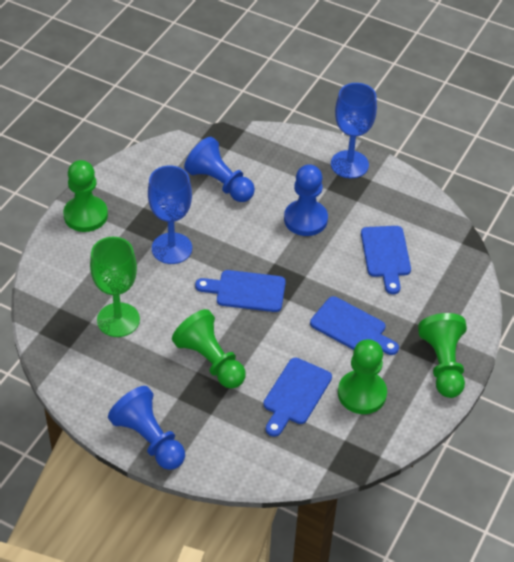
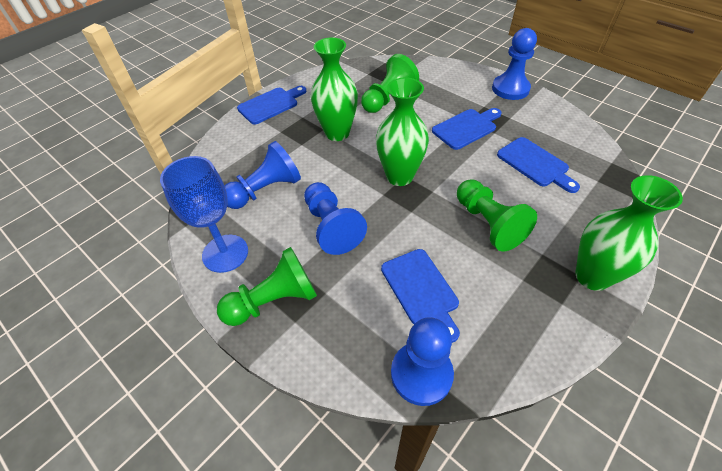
blue goblet: [148,165,192,264] [331,83,377,178] = 2 -> [160,156,248,273] = 1
blue pawn: [108,386,185,470] [184,137,255,202] [284,164,328,236] = 3 -> [225,141,301,209] [304,182,367,255] [391,317,454,406] [492,28,537,100] = 4
green goblet: [90,237,140,337] = 1 -> none = 0
green pawn: [63,160,108,232] [172,309,246,389] [338,339,387,414] [418,313,467,398] = 4 -> [217,247,317,326] [361,54,419,113] [457,179,537,252] = 3
green vase: none = 0 -> [310,38,358,141] [376,77,429,186] [575,175,683,291] = 3

